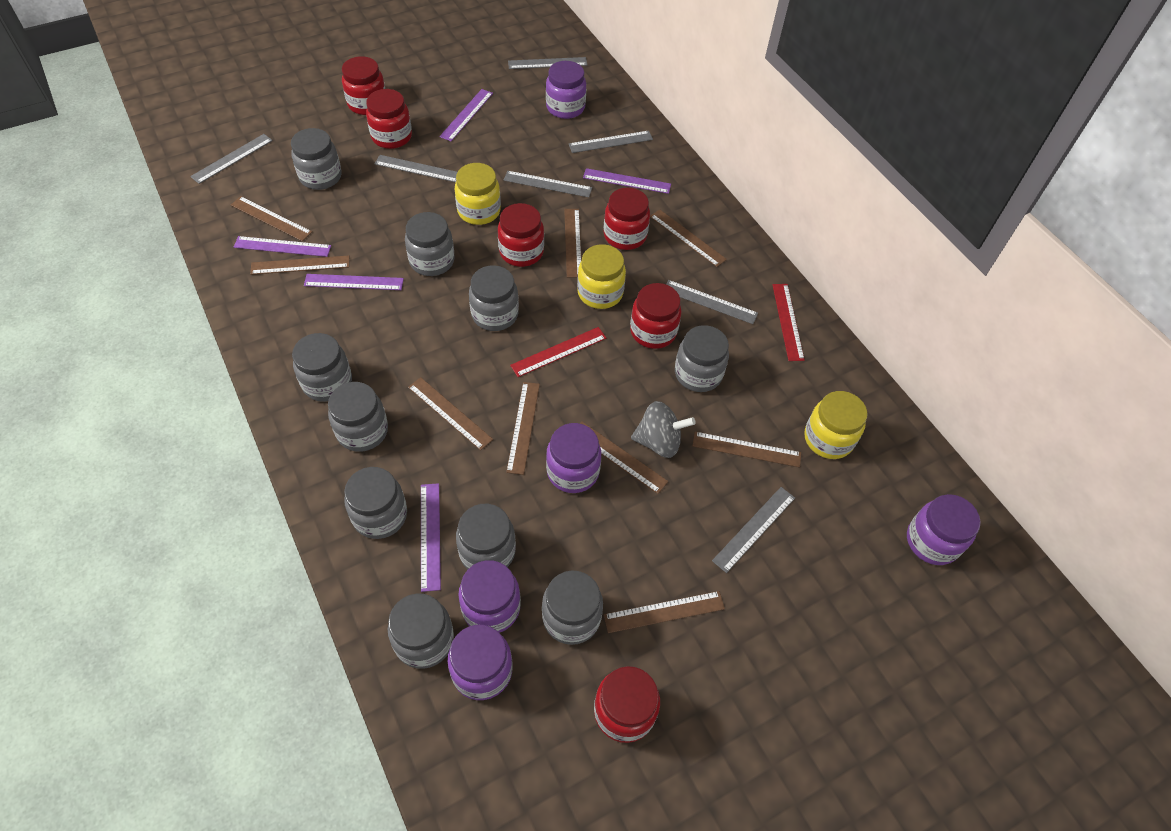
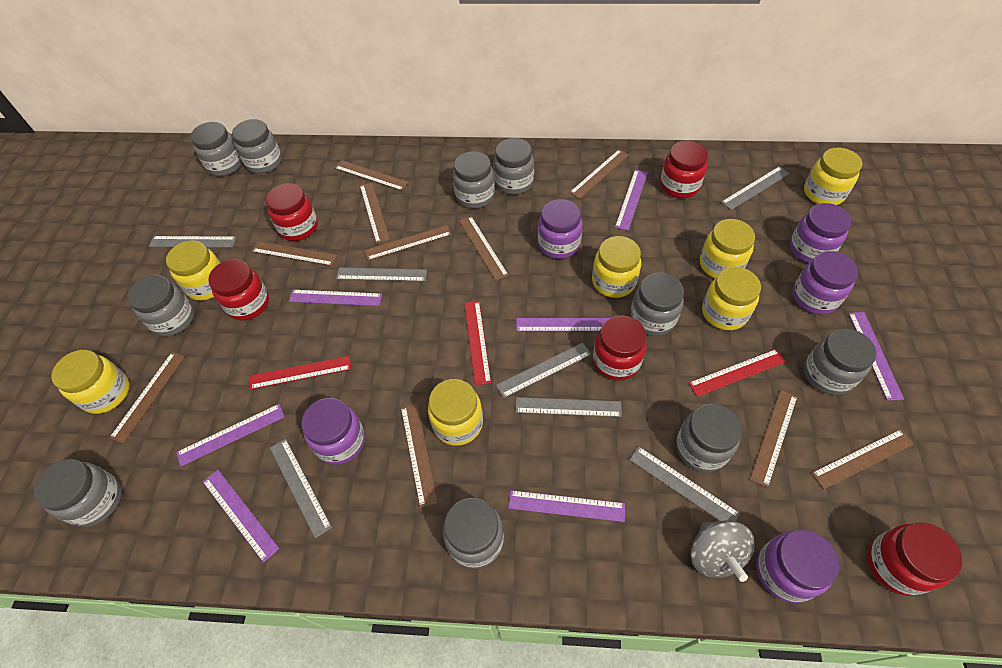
brown ruler: [231,196,312,241] [250,256,349,275] [408,377,493,450] [506,382,540,475] [564,209,581,278] [580,422,668,494] [604,591,725,633] [650,209,727,267] [692,432,801,467] = 9 -> [109,352,185,443] [251,241,337,266] [335,160,409,191] [360,182,390,244] [364,225,452,261] [401,404,438,508] [459,216,509,281] [569,150,629,199] [750,390,797,488] [811,429,914,489] = 10
purple ruler: [234,236,331,257] [304,274,404,290] [421,483,441,592] [439,89,493,141] [583,168,671,194] = 5 -> [176,404,285,467] [203,470,280,563] [289,290,382,306] [508,490,625,522] [516,318,610,331] [615,170,648,231] [848,312,904,401] = 7
red jar: [342,56,385,115] [366,89,412,149] [498,203,544,267] [594,666,660,743] [603,187,650,250] [630,283,682,349] = 6 -> [208,259,269,320] [266,183,318,241] [593,316,647,381] [660,141,708,198] [867,523,962,596] = 5
red ruler: [510,327,606,377] [772,284,805,361] = 2 -> [250,356,351,390] [464,301,491,386] [688,349,786,397] = 3
yellow jar: [455,163,501,225] [577,244,626,309] [804,391,868,459] = 3 -> [51,350,130,414] [166,240,221,300] [428,379,483,446] [592,236,641,298] [700,219,755,278] [702,267,761,330] [804,148,863,205] = 7

